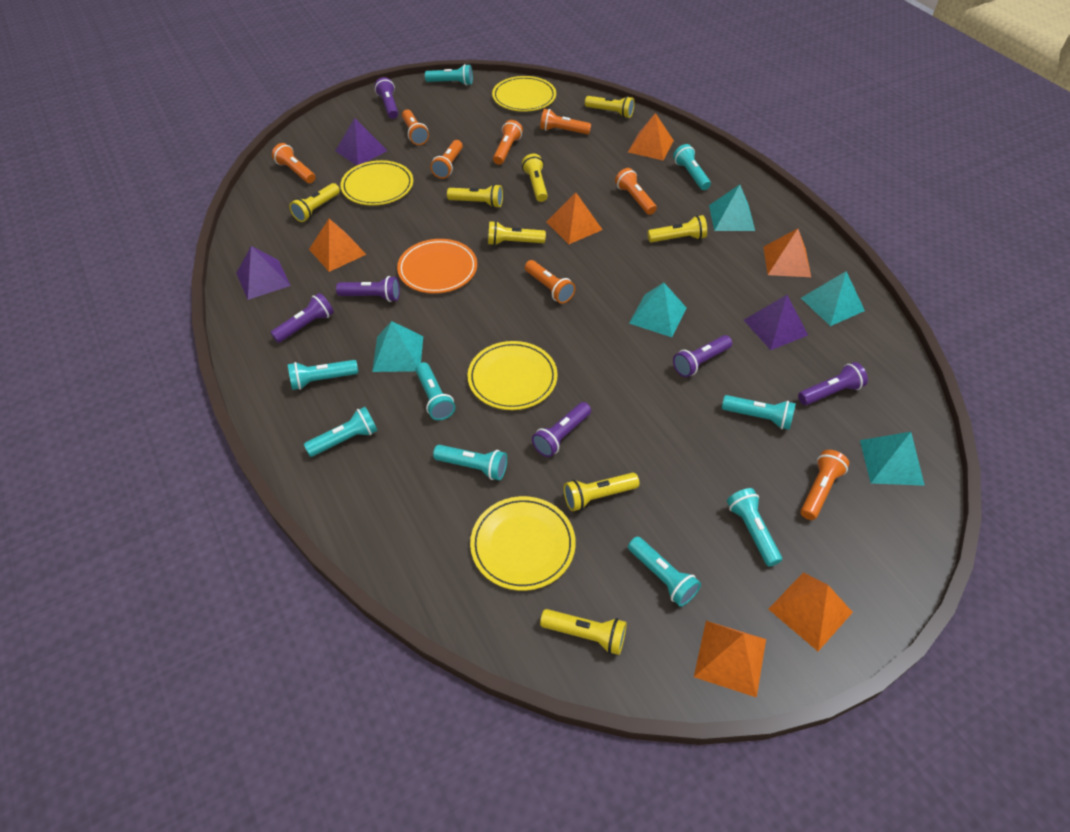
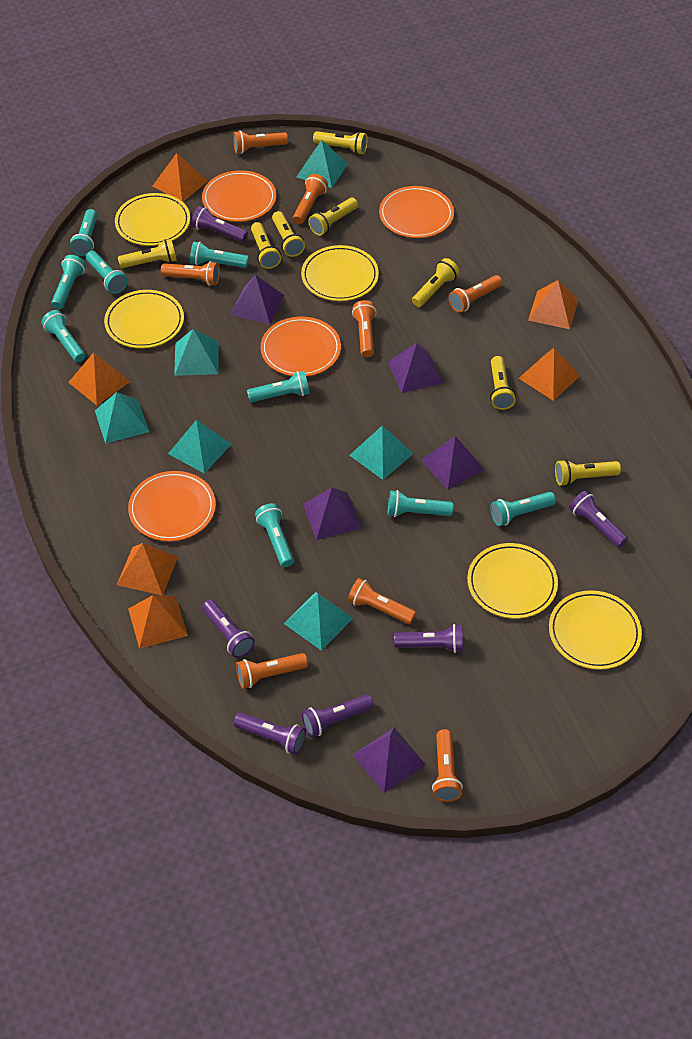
orange plate: [397,239,477,294] = 1 -> [128,471,216,542] [202,170,276,222] [260,317,341,377] [379,186,454,238] = 4
purple pyramid: [236,246,291,300] [335,118,387,166] [744,295,808,350] = 3 -> [230,275,284,324] [303,488,362,540] [353,728,426,793] [388,343,443,393] [421,436,485,490] = 5
turquoise pyramid: [372,321,423,372] [629,283,687,337] [709,185,755,231] [801,271,865,326] [860,432,925,486] = 5 -> [95,392,149,444] [168,420,231,474] [174,329,219,376] [284,592,353,651] [296,140,348,188] [349,426,414,480] = 6
yellow plate: [340,160,413,205] [467,341,558,410] [470,496,576,591] [492,76,556,112] = 4 -> [104,290,184,348] [115,193,190,246] [301,245,379,301] [467,543,558,619] [549,590,642,670] = 5

